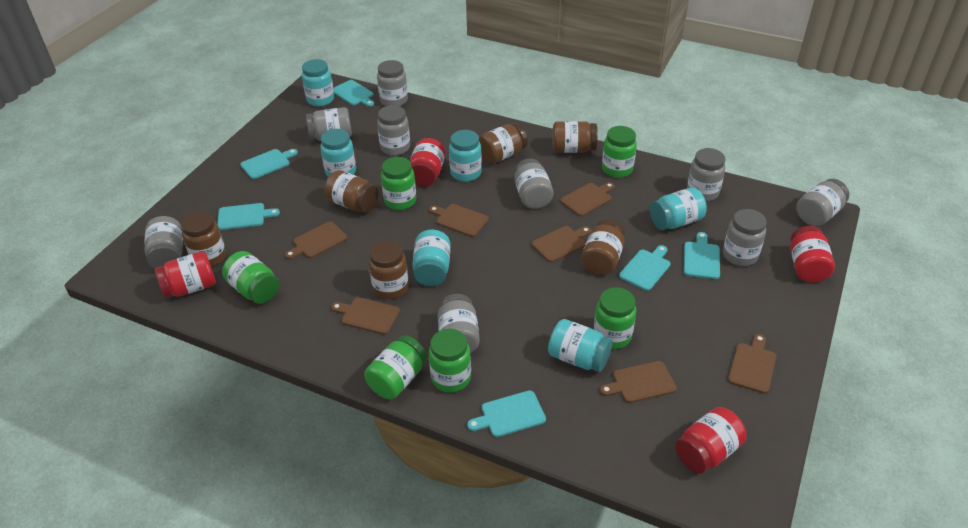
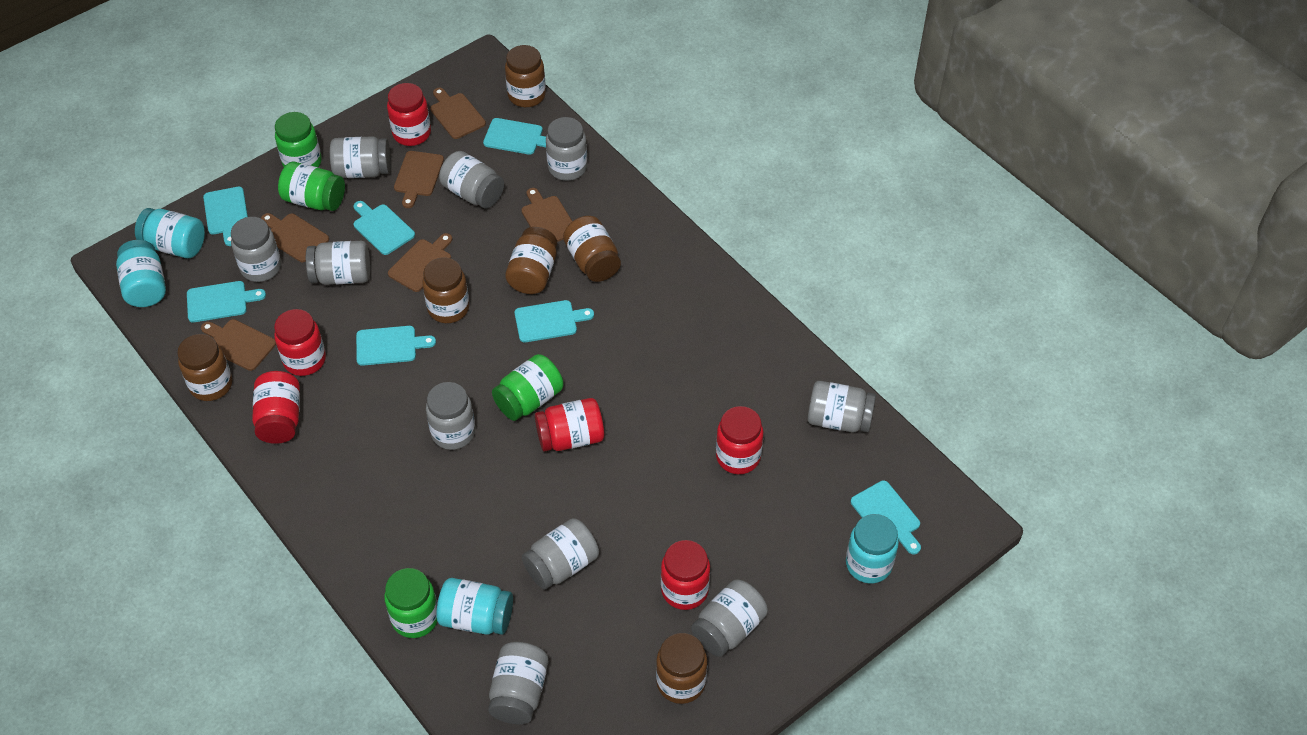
brown cutting board: [285,221,347,259] [331,297,400,335] [429,204,489,237] [532,226,591,262] [560,182,615,216] [600,361,677,403] [728,334,777,394] = 7 -> [201,319,276,371] [261,213,329,262] [388,233,452,292] [394,151,444,208] [430,88,486,139] [521,188,572,242] = 6
green jar: [222,251,279,304] [364,335,427,399] [381,157,416,210] [429,329,471,393] [594,287,636,349] [602,126,637,178] = 6 -> [275,112,322,167] [278,162,345,211] [384,568,437,638] [492,354,564,421] = 4
grey jar: [144,216,183,269] [306,107,352,141] [377,60,408,106] [377,105,410,156] [437,294,480,353] [514,159,553,209] [687,148,725,201] [723,209,766,266] [796,179,849,226] = 9 -> [231,217,281,282] [306,241,370,285] [330,136,391,178] [426,382,475,450] [439,151,504,208] [488,642,549,724] [522,518,599,590] [546,117,587,181] [691,580,768,657] [808,381,876,432] = 10
red jar: [155,251,216,298] [410,138,445,187] [675,407,747,474] [790,226,835,283] = 4 -> [252,371,300,444] [274,309,326,376] [387,83,431,146] [535,398,604,452] [661,540,710,610] [716,406,764,474] = 6
turquoise cutting board: [217,203,280,230] [240,149,298,179] [333,80,374,107] [467,390,546,437] [619,245,671,291] [684,232,720,279] = 6 -> [187,281,266,322] [203,187,248,246] [353,201,415,255] [356,326,436,366] [483,118,546,155] [514,300,594,342] [851,480,921,554] = 7
turquoise jar: [302,59,334,106] [320,129,356,177] [412,230,451,286] [449,130,482,182] [548,319,613,372] [650,188,707,230] = 6 -> [116,240,166,307] [135,208,205,258] [436,578,513,635] [846,514,899,583] = 4

